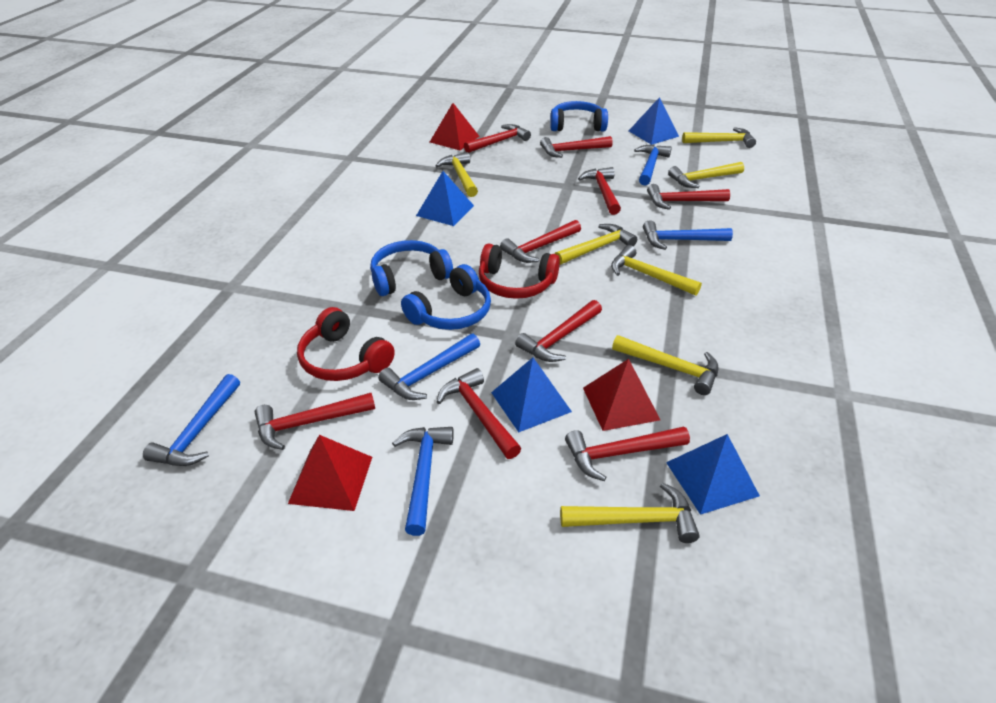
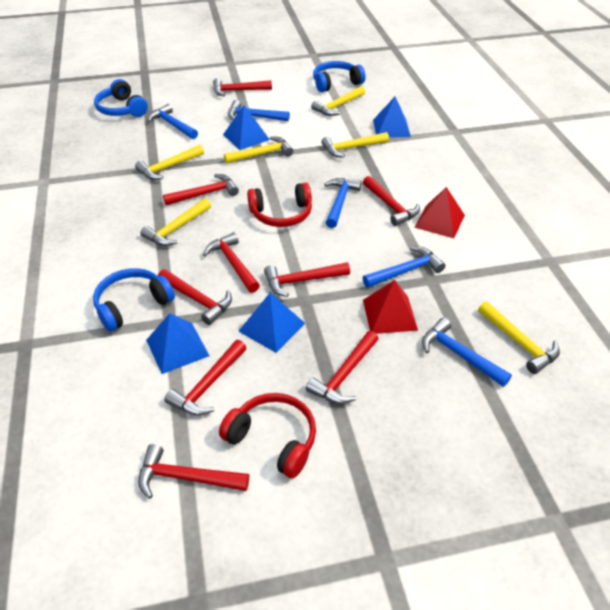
red pyramid: [288,435,372,511] [430,103,479,150] [583,359,660,431] = 3 -> [363,280,418,334] [414,187,465,238] = 2
yellow hammer: [436,152,478,197] [555,224,637,265] [560,483,700,543] [611,245,702,296] [612,335,719,395] [668,162,744,188] [682,127,756,148] = 7 -> [135,145,204,180] [140,198,211,246] [224,136,293,164] [311,86,365,116] [321,132,389,158] [478,301,560,374] = 6

